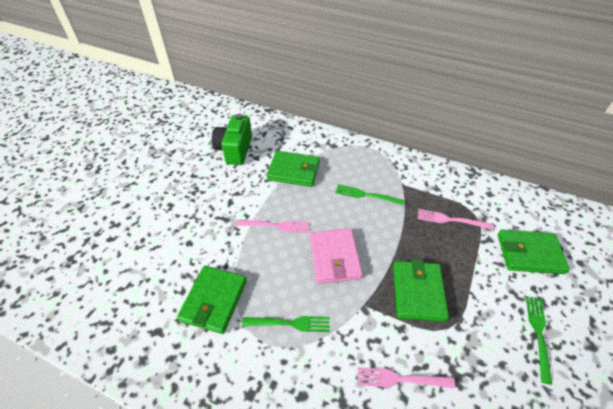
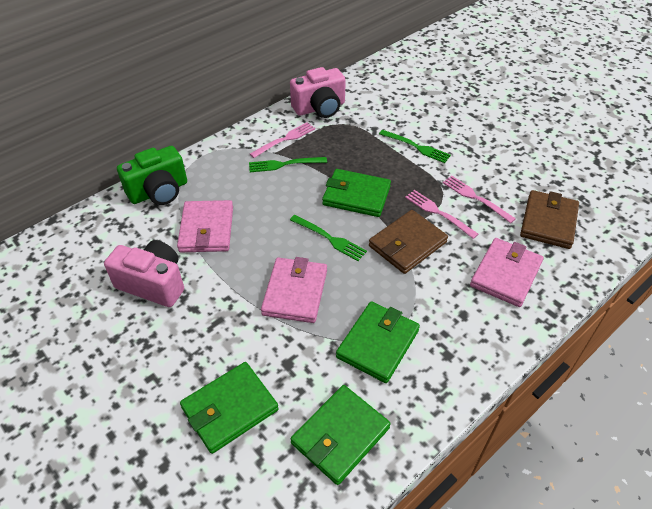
brown wallet: none = 0 -> [369,210,448,274] [520,190,579,249] = 2
pink camera: none = 0 -> [104,240,184,307] [290,67,346,118] = 2
pink wallet: [310,228,363,284] = 1 -> [177,200,233,252] [261,257,327,323] [470,238,544,307] = 3

